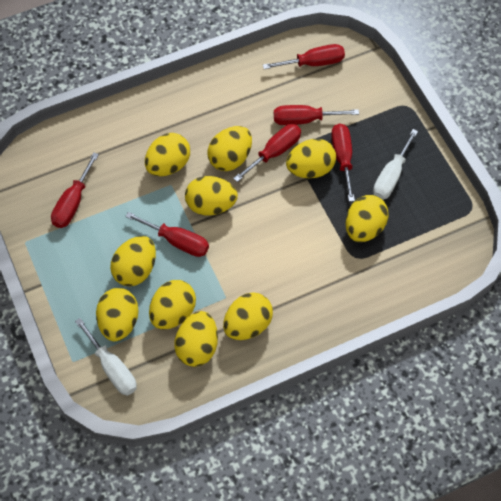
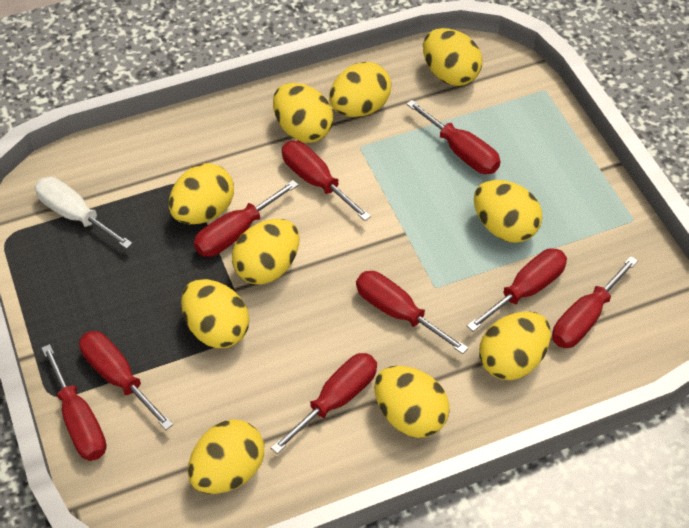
red screwdriver: [51,152,99,228] [125,212,209,257] [233,124,301,182] [263,44,345,69] [274,105,359,125] [331,123,355,202] = 6 -> [41,344,107,461] [79,331,173,430] [194,180,298,257] [271,353,377,454] [282,141,371,221] [356,271,468,354] [406,100,500,174] [467,248,567,332] [552,256,638,348] = 9
white screwdriver: [75,318,137,396] [373,129,418,200] = 2 -> [35,177,133,249] = 1

